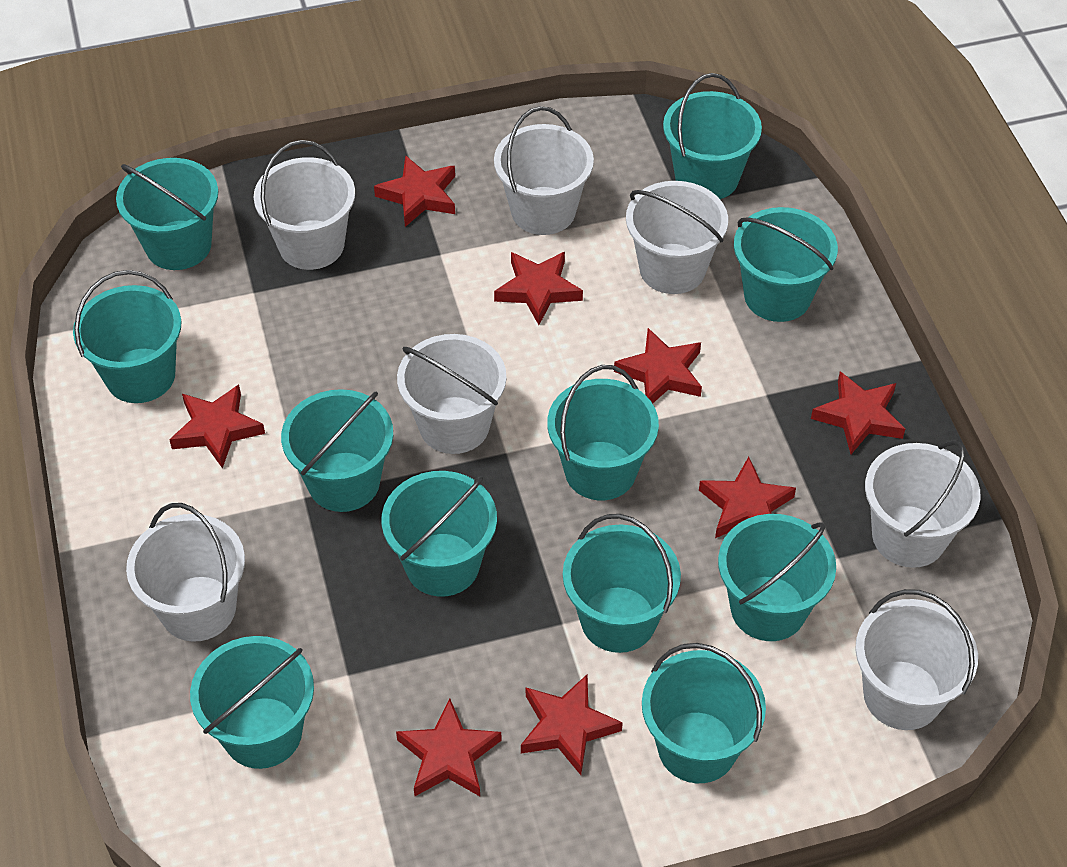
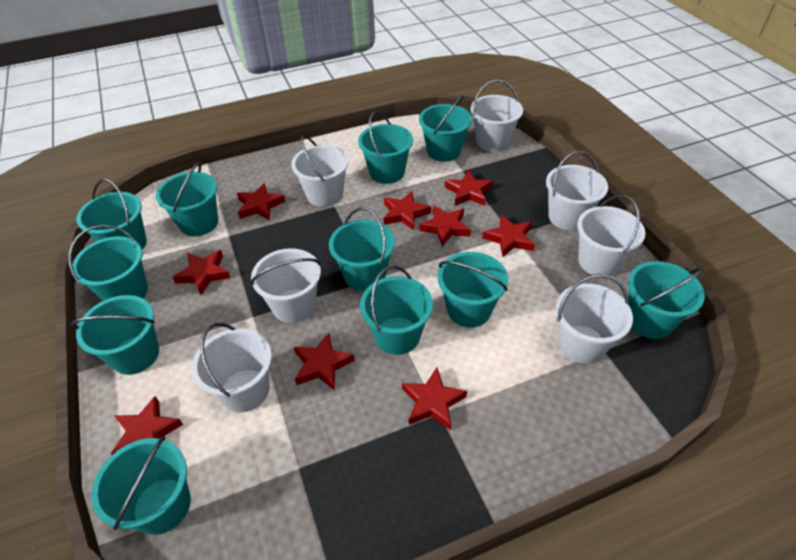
red star: [169,385,265,469] [374,155,455,227] [396,698,502,796] [494,252,583,325] [521,674,623,775] [614,328,702,404] [699,457,796,538] [811,372,905,454] = 8 -> [111,396,183,455] [173,250,230,295] [237,183,285,220] [294,333,355,390] [384,191,431,231] [402,367,467,430] [419,205,471,247] [445,170,493,206] [482,215,535,257] = 9

